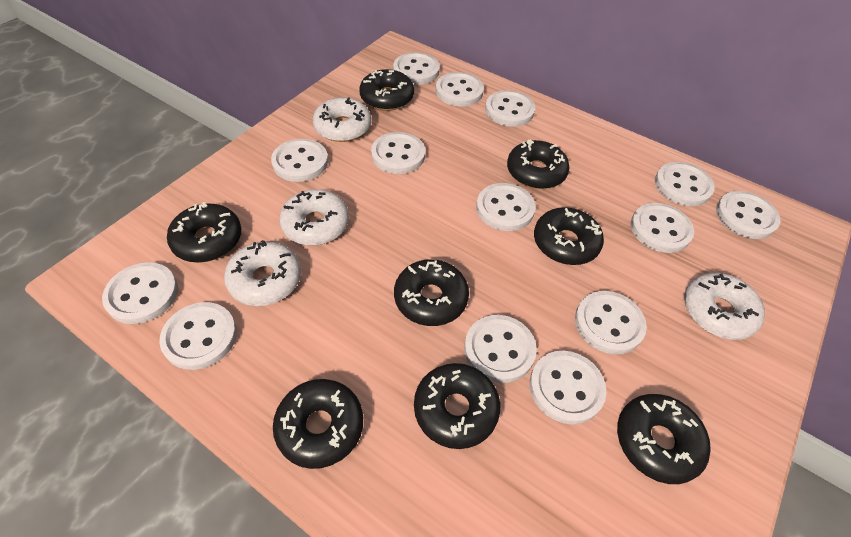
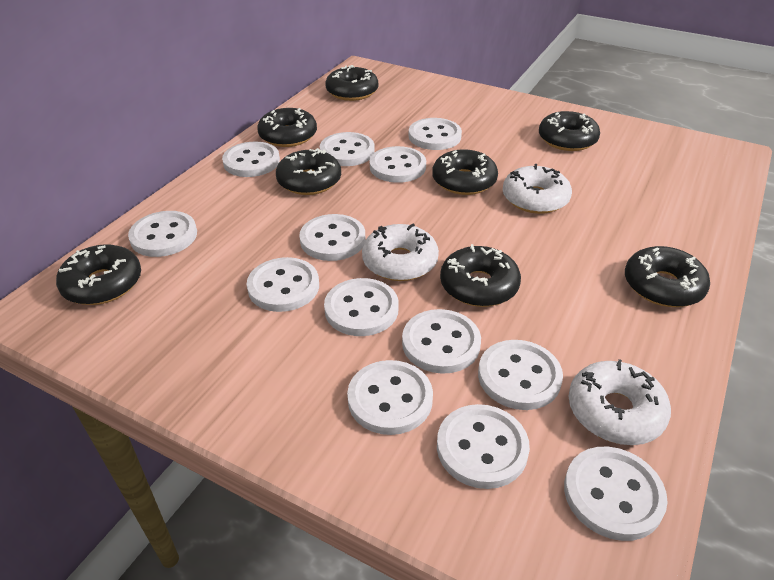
white button: [102,262,178,324] [159,302,237,370] [271,139,328,182] [371,132,425,174] [393,52,440,85] [436,72,484,106] [464,315,537,383] [476,183,536,231] [485,90,535,127] [530,351,607,424] [575,291,647,354] [631,203,694,253] [655,162,715,206] [716,191,781,239] = 14 -> [128,211,197,257] [222,141,280,177] [246,257,319,312] [299,214,366,261] [320,132,375,166] [324,278,399,336] [347,360,433,435] [370,146,426,183] [402,309,481,374] [409,118,462,150] [437,404,530,489] [478,340,563,410] [564,447,667,541] = 13
white donut: [224,240,301,306] [279,189,349,245] [313,97,371,142] [684,272,765,340] = 4 -> [362,224,439,281] [503,164,572,214] [569,359,671,445] = 3

